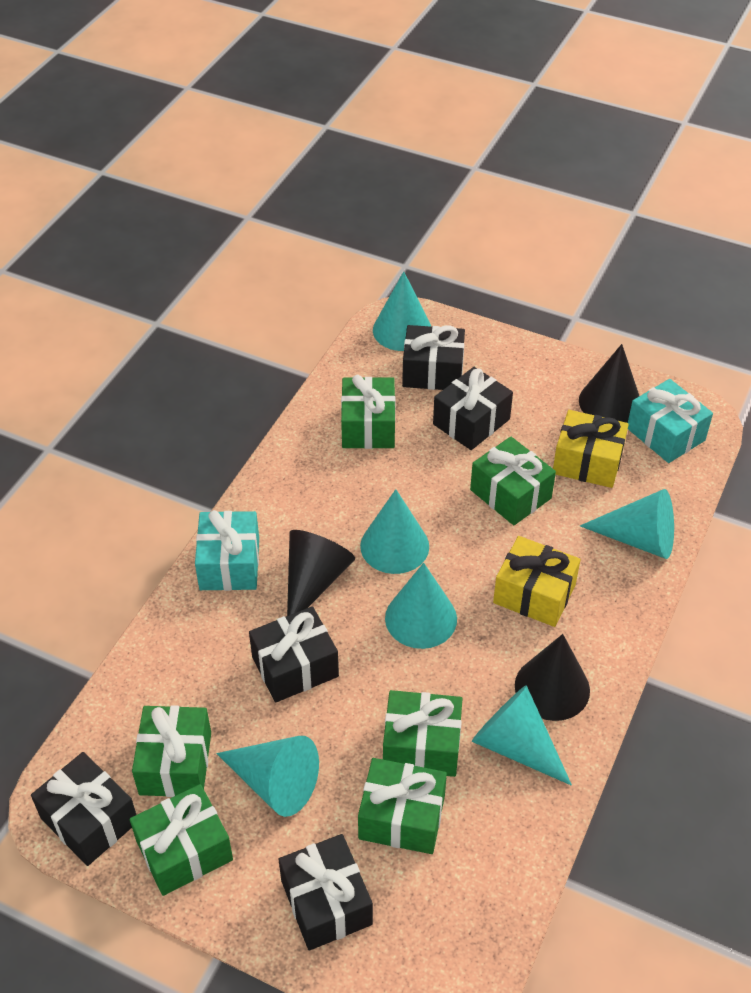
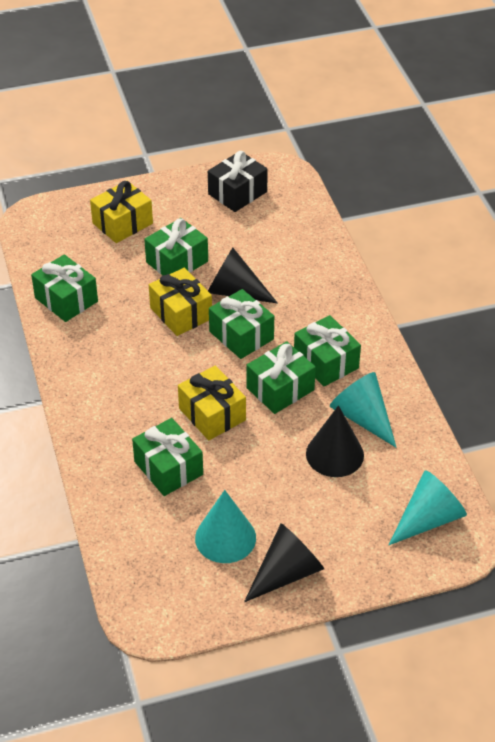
black gift: [31,752,136,866] [249,606,339,702] [279,834,373,951] [402,325,465,390] [433,367,513,450] = 5 -> [208,151,268,212] = 1
turquoise cone: [216,736,319,817] [360,489,429,574] [373,271,431,351] [385,563,457,649] [472,685,572,786] [580,489,674,559] = 6 -> [195,490,256,563] [330,372,397,448] [389,470,467,545] = 3
turquoise gift: [195,510,259,591] [628,379,713,463] = 2 -> none = 0
yellow gift: [493,536,581,627] [553,410,629,488] = 2 -> [90,181,153,243] [149,268,212,336] [178,366,246,440] = 3

